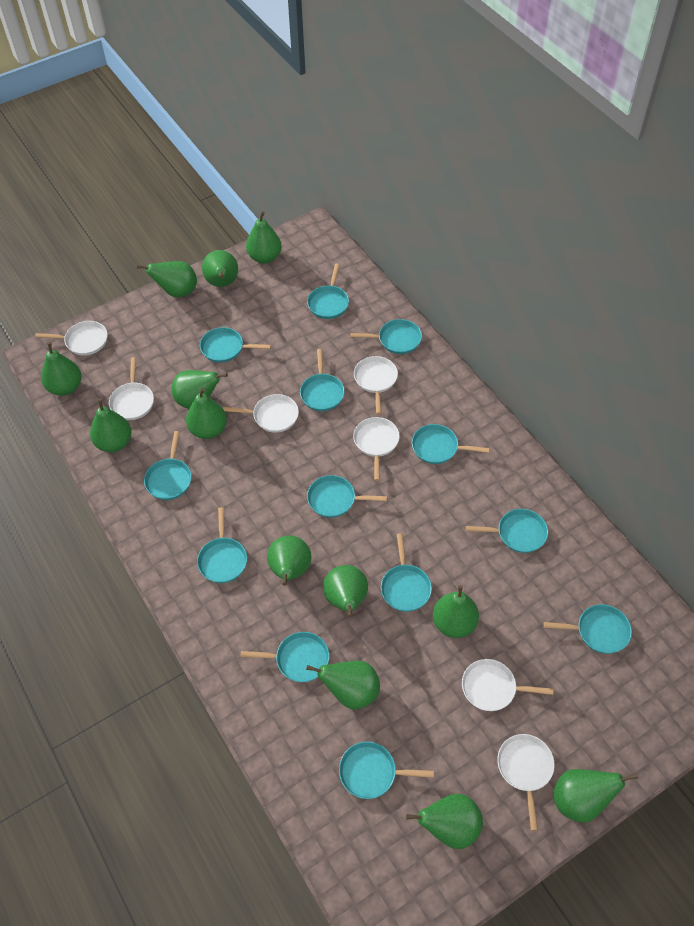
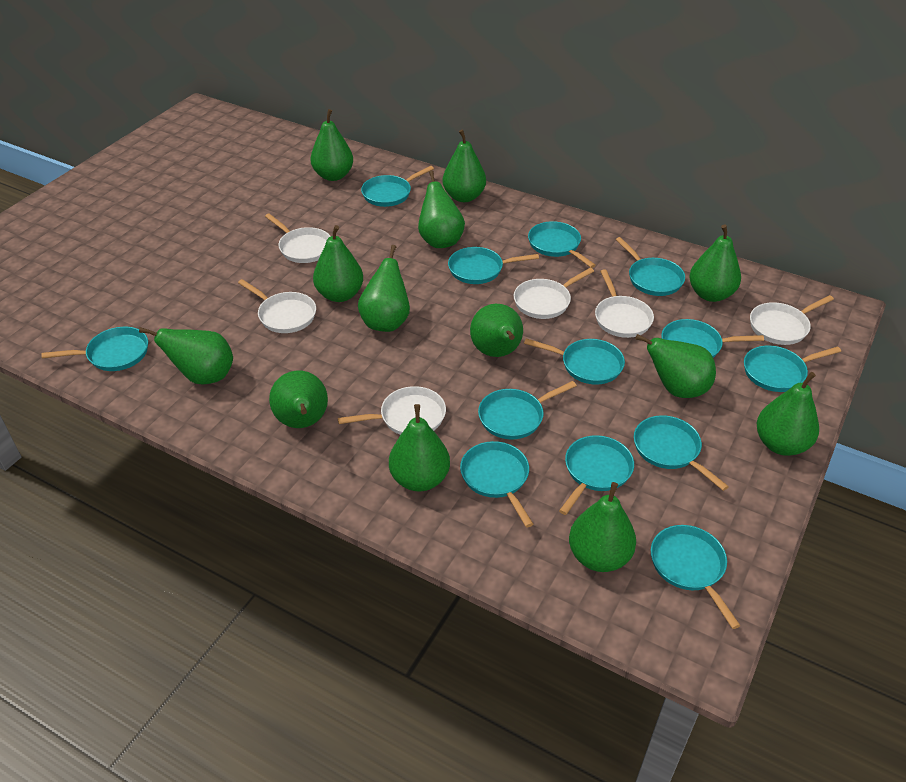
white pan: [35,321,107,356] [109,357,154,420] [223,394,299,433] [353,417,400,481] [354,356,398,414] [462,659,553,711] [497,734,555,831] = 7 -> [238,279,316,333] [265,213,331,263] [338,386,446,435] [514,268,594,319] [595,269,654,338] [750,295,834,345] = 6

